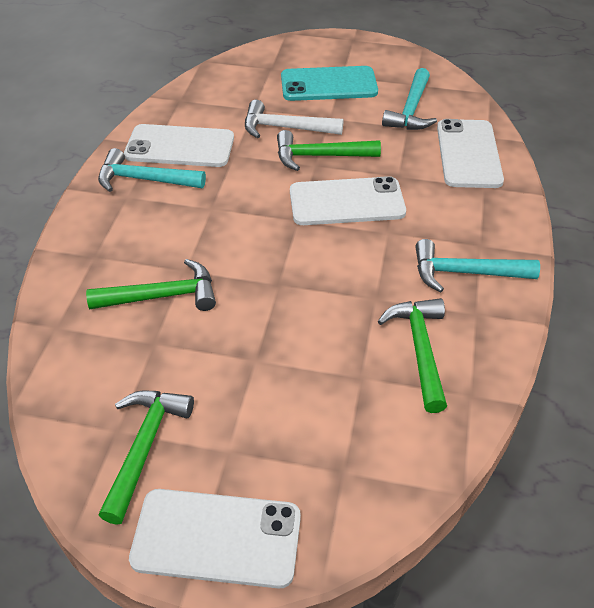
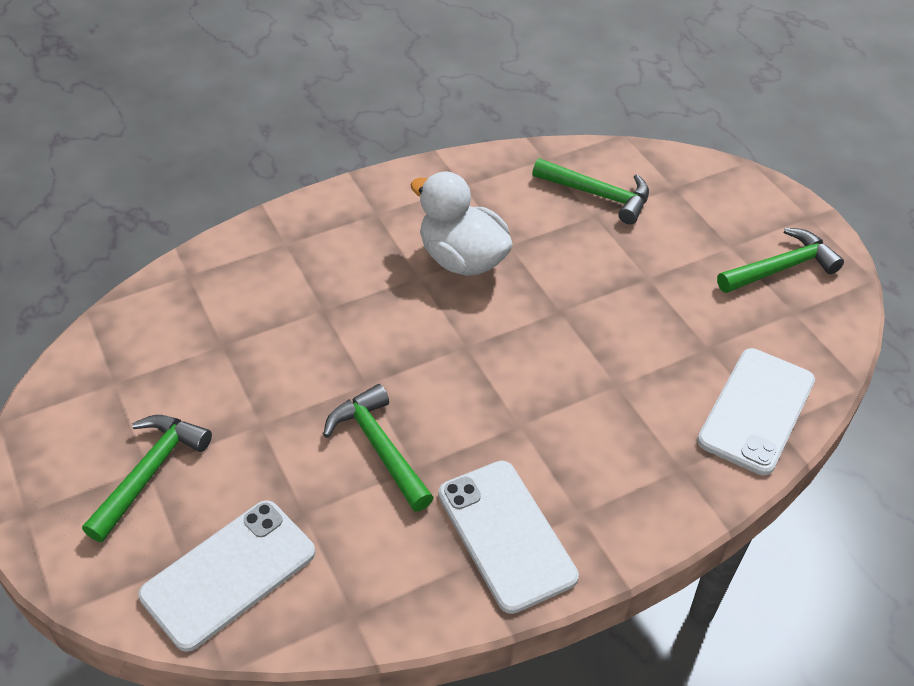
turquoise hammer: [98,148,206,192] [382,68,437,130] [415,239,540,292] = 3 -> none = 0
turquoise phone: [281,66,378,101] = 1 -> none = 0
white duck: none = 0 -> [410,172,513,276] = 1
white hammer: [245,100,343,138] = 1 -> none = 0
white phone: [124,124,234,167] [129,489,301,589] [290,176,406,225] [437,119,504,188] = 4 -> [138,500,315,652] [438,461,579,614] [697,348,815,475] = 3

